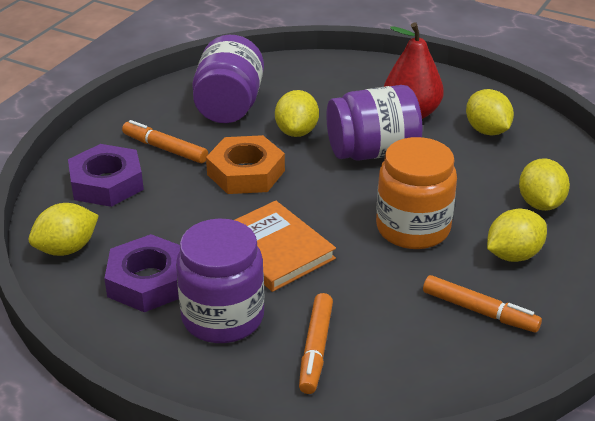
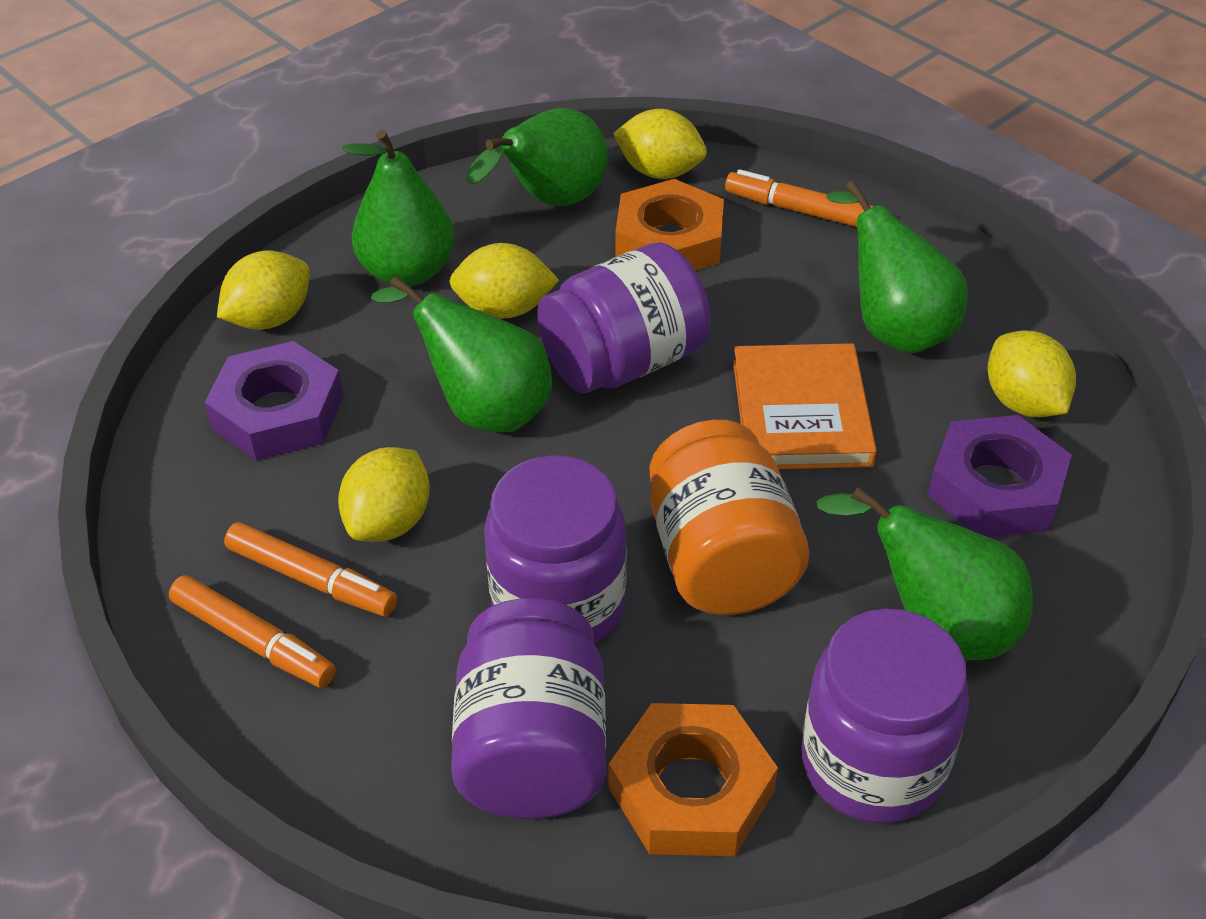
green pear: none = 0 -> [342,129,455,286] [371,276,552,433] [466,108,608,206] [816,487,1033,660] [826,180,968,354] = 5
orange nut: [206,135,285,194] = 1 -> [609,703,778,856] [616,179,724,271] = 2
purple jar: [176,218,264,343] [192,35,264,123] [326,85,422,161] = 3 -> [451,598,606,819] [484,455,627,645] [537,242,711,393] [802,609,969,824] = 4
red pear: [384,22,444,119] = 1 -> none = 0

